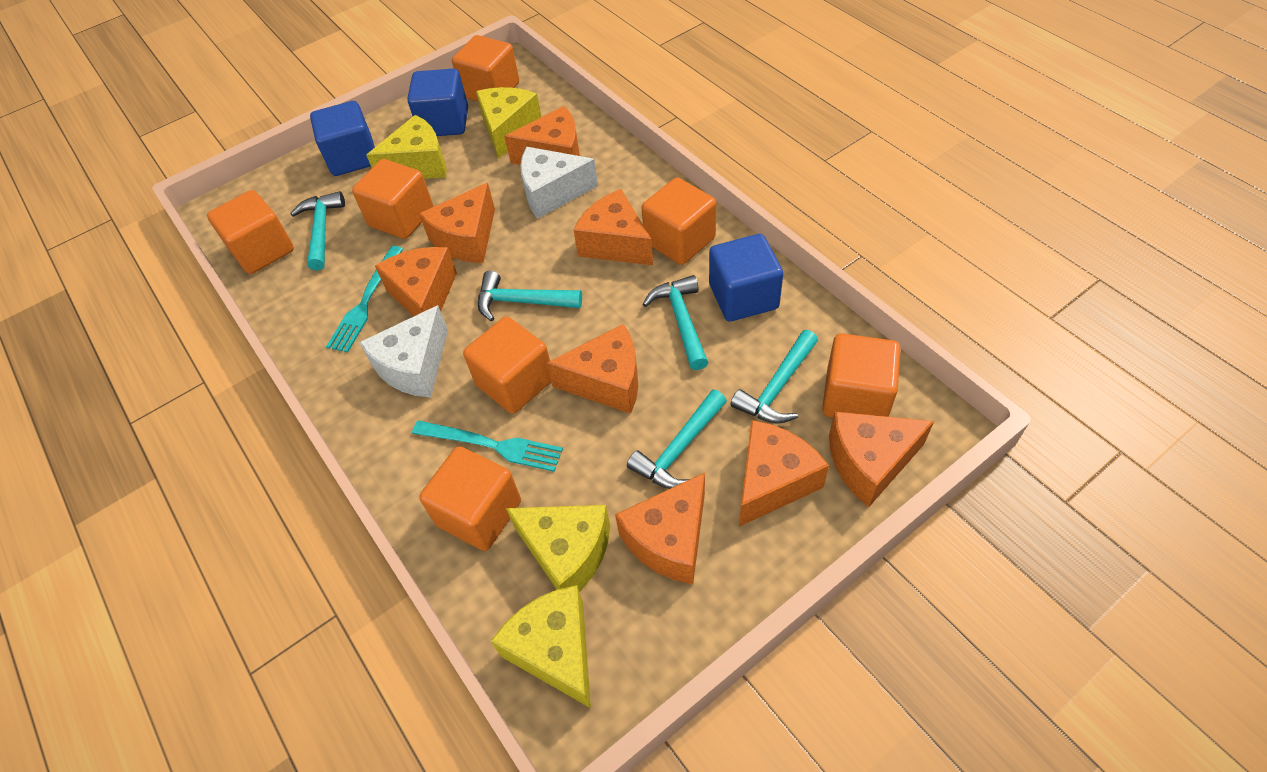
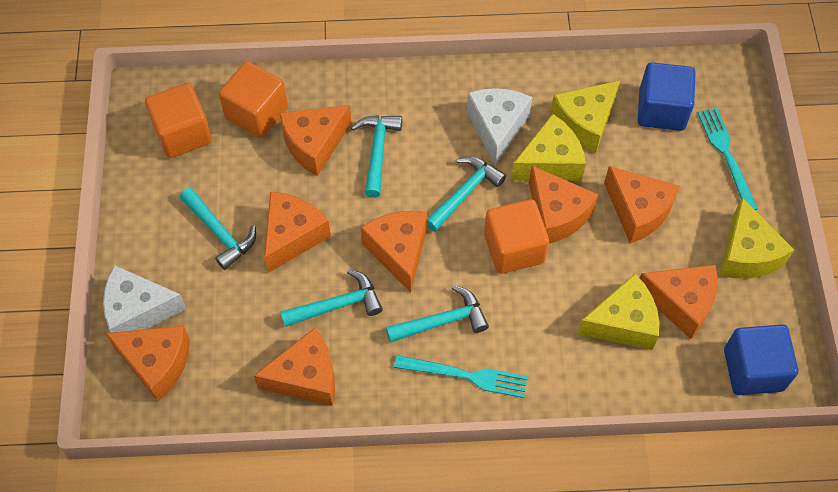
blue cube: [310,101,375,176] [407,68,468,136] [709,234,783,321] = 3 -> [638,62,695,131] [724,324,798,395] = 2
orange cube: [207,190,294,274] [352,159,434,239] [419,446,521,551] [452,35,519,101] [463,317,551,414] [642,177,716,265] [822,333,901,418] = 7 -> [145,83,212,158] [219,61,288,138] [484,199,549,274] = 3

